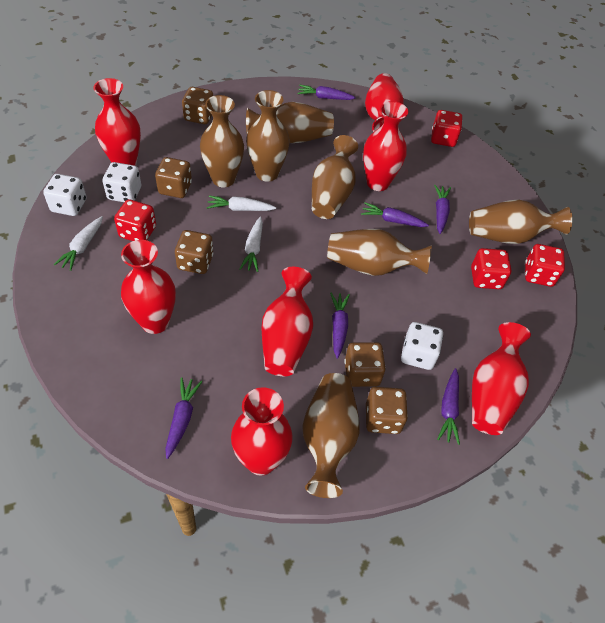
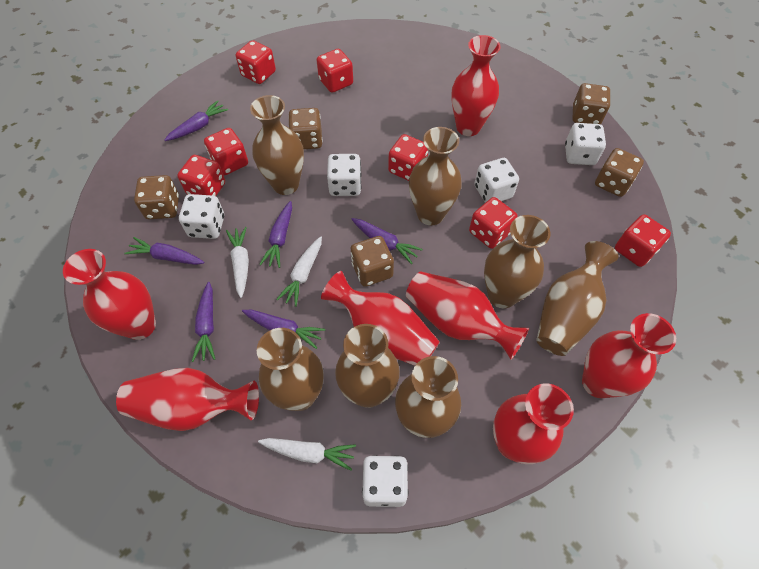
red dice: [114,199,156,241] [431,110,462,147] [471,248,511,289] [525,244,565,287] = 4 -> [177,155,225,196] [204,128,248,176] [236,40,276,84] [317,49,353,93] [388,134,428,181] [469,197,517,249] [615,215,671,267] = 7
white dice: [43,174,87,216] [102,162,141,202] [401,322,443,370] = 3 -> [179,194,224,239] [327,154,361,196] [362,455,408,507] [474,158,519,203] [565,123,606,165] = 5

